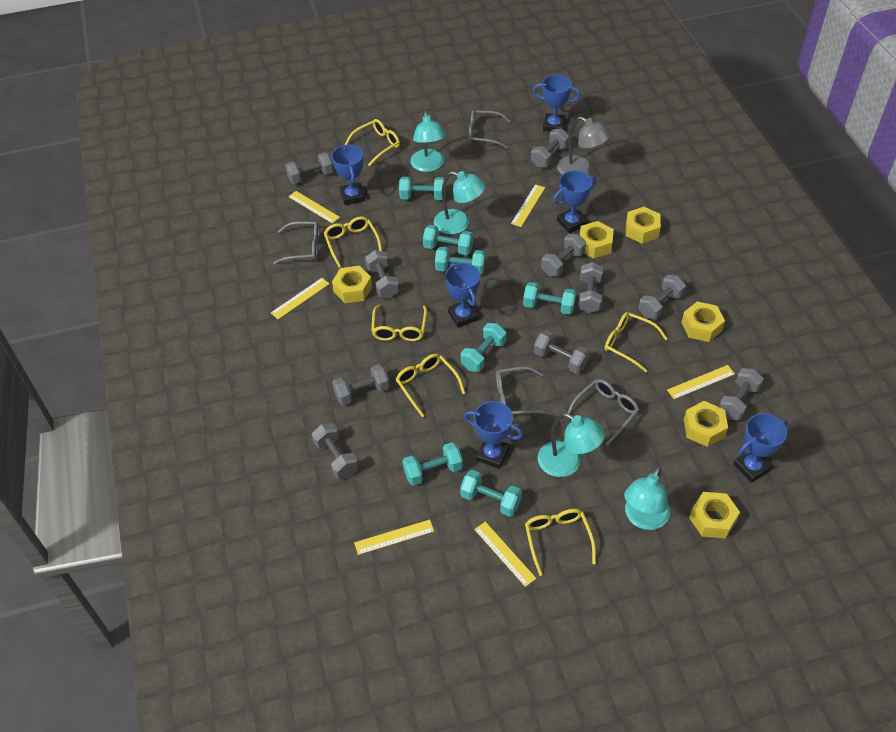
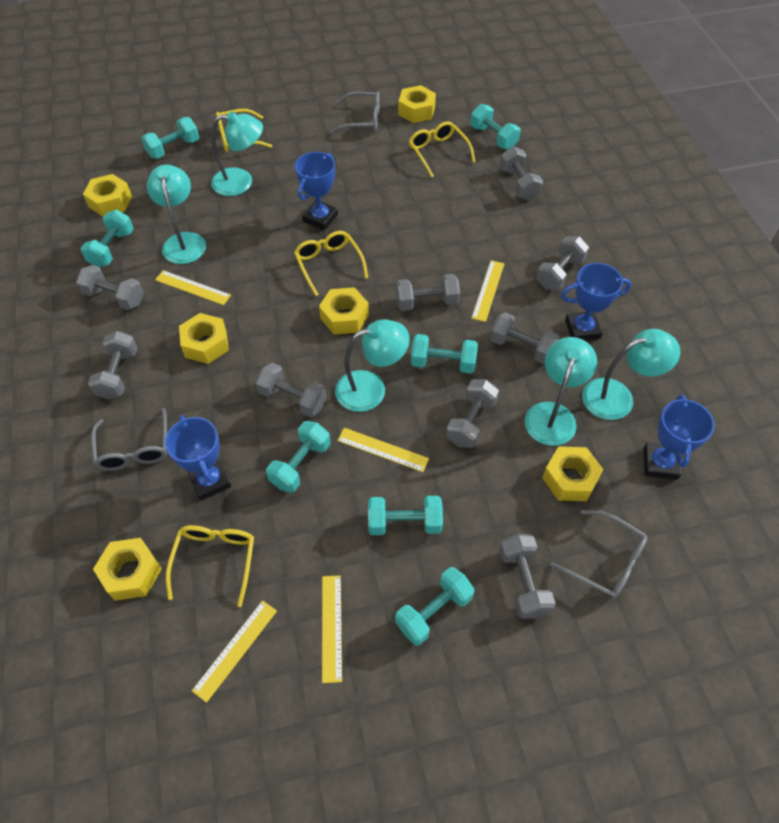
blue trophy: [332,144,365,205] [445,263,480,328] [464,401,523,469] [533,75,580,132] [553,170,596,233] [733,413,788,483] = 6 -> [165,415,231,501] [295,152,338,230] [561,263,631,341] [643,394,715,480] = 4
grey dumbbell: [285,152,334,184] [312,423,358,479] [332,364,390,406] [365,250,399,298] [531,128,569,168] [534,330,590,374] [541,234,586,277] [578,262,603,313] [638,275,686,320] [719,368,764,421] = 10 -> [76,265,144,310] [88,331,138,400] [256,363,327,417] [396,274,460,311] [446,379,499,448] [490,312,560,364] [499,534,556,619] [500,146,543,200] [536,236,589,290] = 9
grey glasses: [273,221,320,264] [468,110,511,149] [496,367,552,415] [567,379,639,446] = 4 -> [91,408,167,471] [330,92,380,133] [550,510,648,599] = 3
grey lamp: [557,117,610,175] = 1 -> none = 0
turquoise lamp: [410,111,446,172] [434,171,486,234] [538,413,605,477] [624,466,670,530] = 4 -> [147,165,206,264] [211,111,263,196] [335,319,410,412] [525,337,597,446] [582,329,680,420] = 5
yellow glasses: [324,216,382,268] [345,119,400,166] [371,305,427,341] [395,354,465,417] [525,509,596,576] [604,312,668,372] = 6 -> [166,525,254,607] [216,109,272,152] [294,231,368,296] [409,121,475,178] = 4
yellow ruler: [271,278,329,319] [288,191,340,224] [354,520,434,555] [474,522,537,587] [511,184,545,227] [667,365,735,399] = 6 -> [155,270,231,305] [192,600,277,703] [322,575,342,683] [337,428,429,472] [472,260,504,322] = 5

